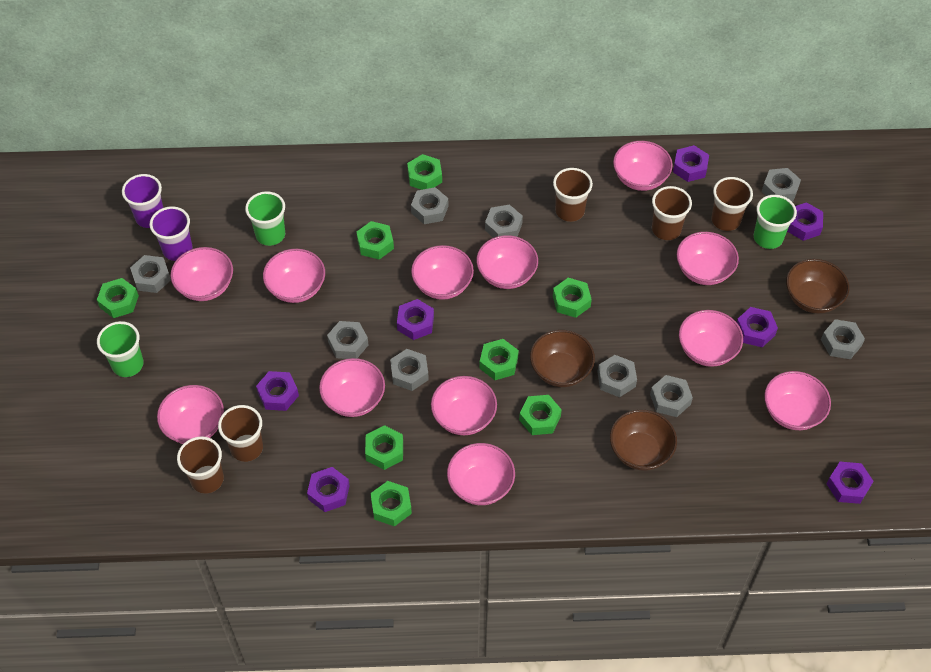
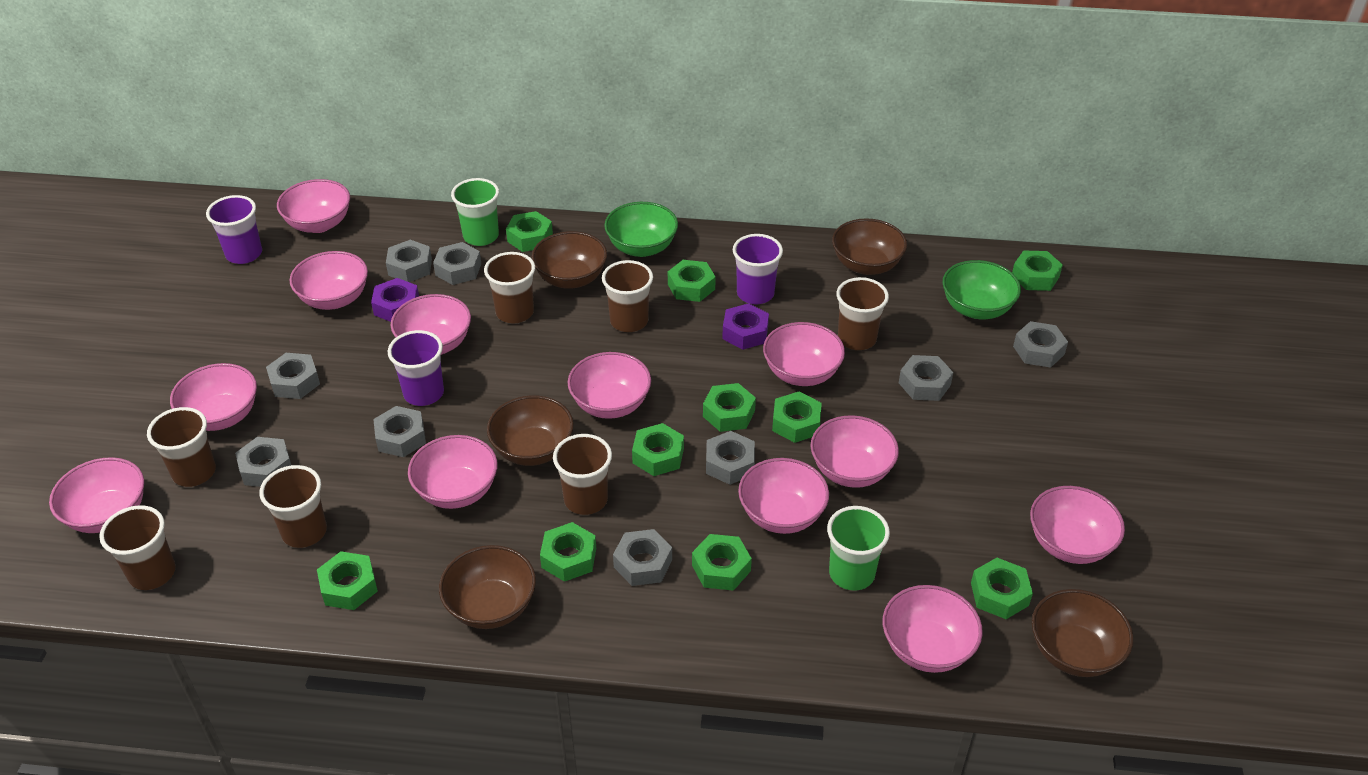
brown bowl: [530,330,595,387] [610,409,677,471] [786,259,849,314] = 3 -> [439,545,536,629] [487,396,574,466] [531,231,607,289] [832,218,907,275] [1032,589,1133,677] = 5
brown cup: [177,436,224,494] [218,405,263,462] [553,168,593,222] [652,186,692,240] [711,177,753,231] = 5 -> [99,505,176,590] [147,407,216,487] [259,465,327,548] [484,252,535,323] [553,434,612,515] [602,260,653,332] [836,277,889,350] = 7
green bowl: none = 0 -> [604,202,678,257] [942,260,1021,319] = 2
green cup: [97,321,144,377] [245,191,285,246] [754,195,797,249] = 3 -> [451,178,499,246] [827,506,890,591] = 2
green nut: [97,278,139,318] [356,221,394,260] [365,425,403,470] [371,481,412,527] [407,154,442,190] [479,339,519,380] [519,395,562,435] [553,278,592,318] = 8 -> [317,551,378,610] [506,211,553,252] [540,522,596,582] [632,423,684,476] [668,260,716,302] [692,534,752,591] [703,383,756,432] [772,392,822,443] [971,558,1033,619] [1012,250,1063,291] = 10
purple cup: [122,174,163,228] [149,206,193,261] = 2 -> [206,195,262,264] [388,330,444,406] [733,234,783,305] = 3
purple nut: [256,371,299,411] [307,467,350,512] [397,299,434,340] [673,145,709,182] [737,307,778,347] [787,202,823,241] [827,462,873,504] = 7 -> [371,278,419,322] [722,303,769,350] = 2

